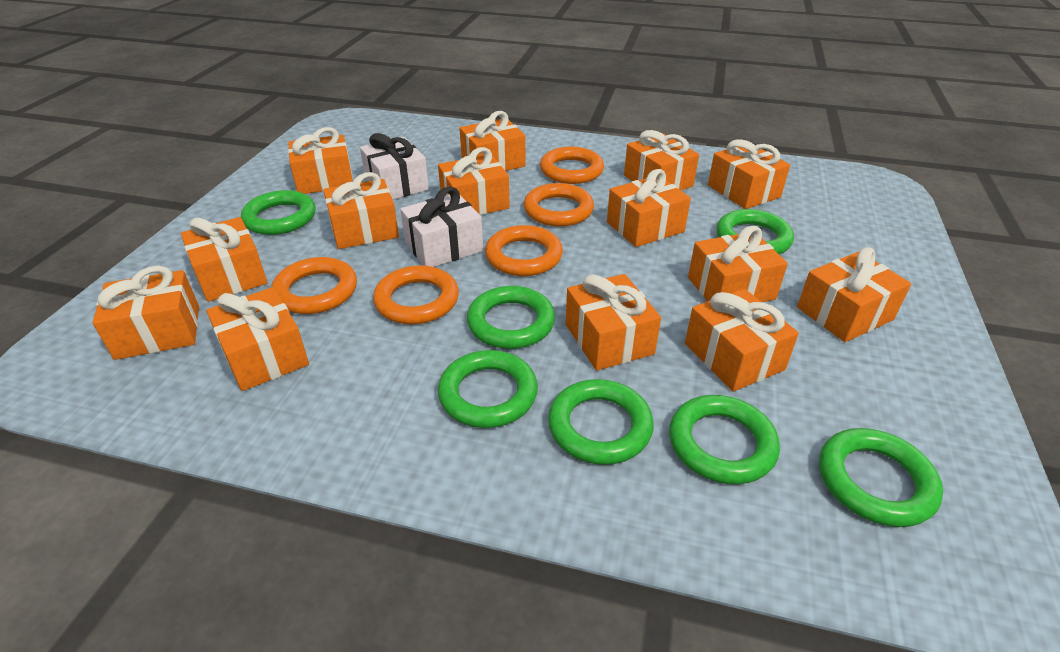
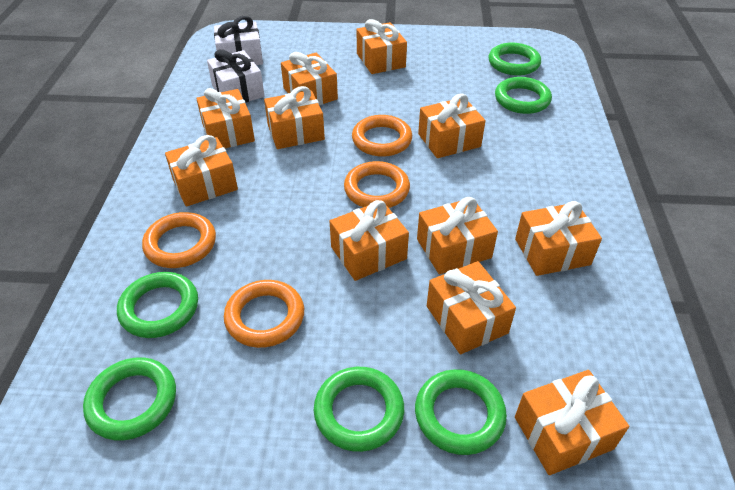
green ring: [241,190,316,235] [438,350,538,428] [467,286,555,349] [548,379,654,465] [669,395,780,484] [716,209,794,254] [819,428,943,527] = 7 -> [83,357,176,441] [117,272,198,338] [314,367,404,452] [415,369,507,455] [488,43,541,75] [495,77,552,114] = 6
orange gift: [92,266,199,360] [181,217,268,302] [206,287,309,391] [288,127,353,194] [323,172,399,249] [438,147,510,215] [459,111,525,171] [565,274,661,371] [607,169,691,247] [624,130,699,190] [685,289,799,391] [688,226,788,302] [708,139,790,209] [797,247,911,342] = 14 -> [165,135,238,207] [196,88,255,148] [264,86,325,149] [281,52,338,105] [330,200,409,281] [356,19,407,74] [417,197,498,274] [418,93,485,158] [427,261,516,354] [515,201,602,276] [515,370,629,475] = 11
orange ring: [271,257,357,314] [373,265,459,324] [485,225,563,276] [524,183,594,227] [540,147,604,184] = 5 -> [142,212,216,268] [224,280,304,348] [344,161,410,208] [352,115,412,157] = 4

